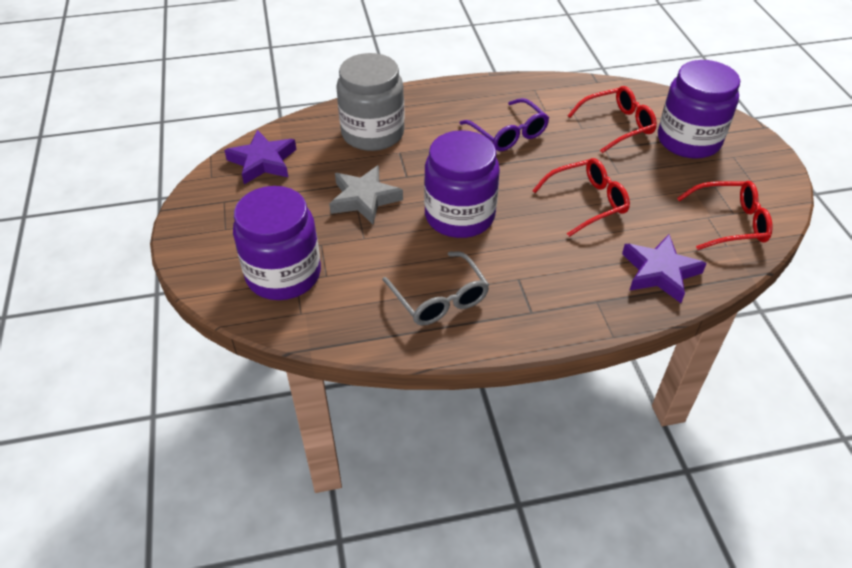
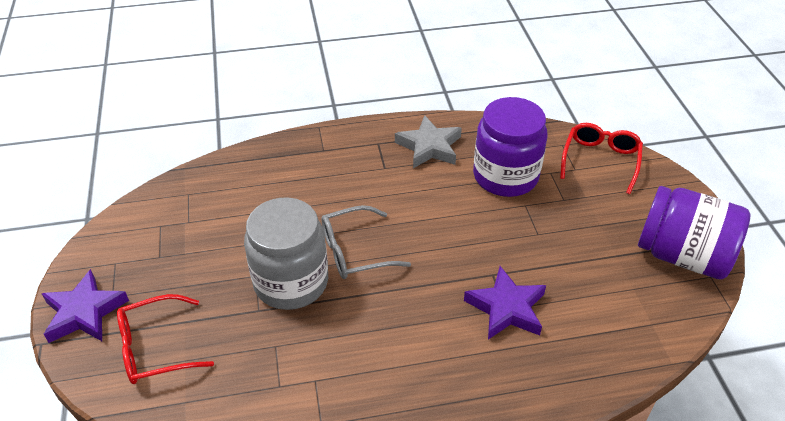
purple glasses: [459,98,549,151] = 1 -> none = 0
purple jar: [233,186,321,300] [424,130,500,238] [658,60,740,159] = 3 -> [473,97,548,197] [638,186,750,279] = 2
red glasses: [532,158,630,237] [568,86,657,153] [677,181,773,250] = 3 -> [117,294,214,384] [560,123,643,194] = 2

